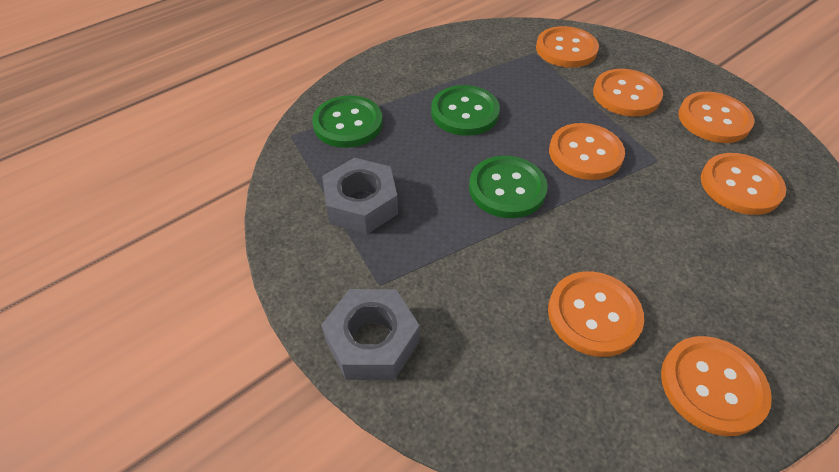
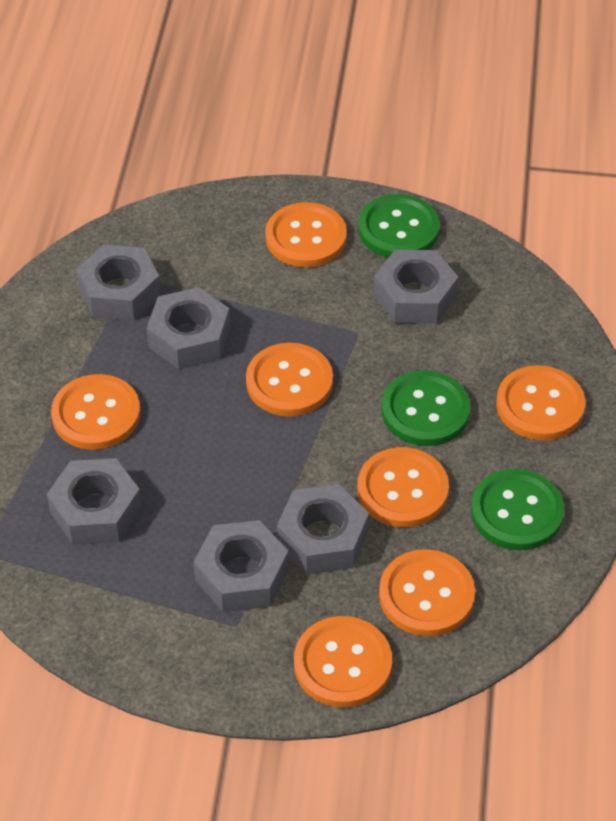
grey nut: [321,289,420,380] [322,158,398,234] = 2 -> [47,458,142,545] [76,244,161,321] [147,287,230,369] [193,520,289,612] [277,484,369,575] [373,250,458,324] = 6

